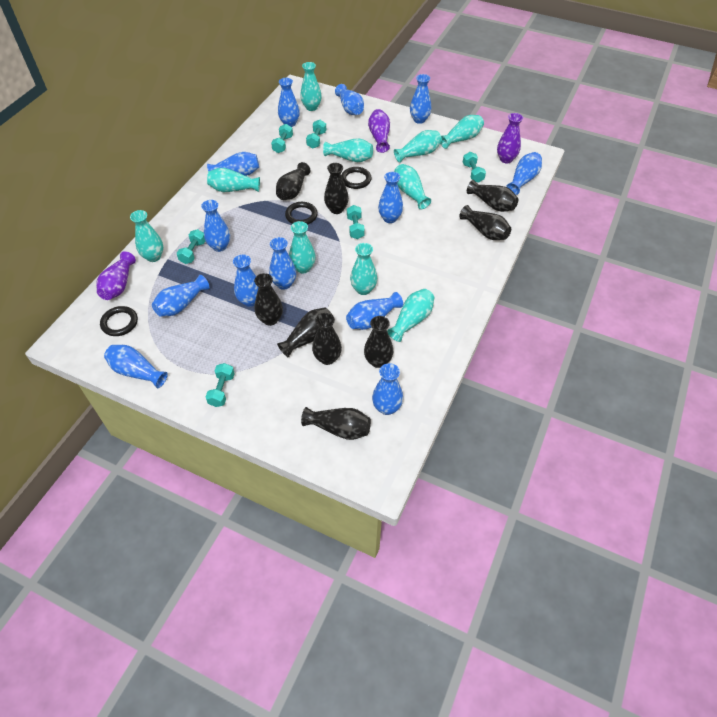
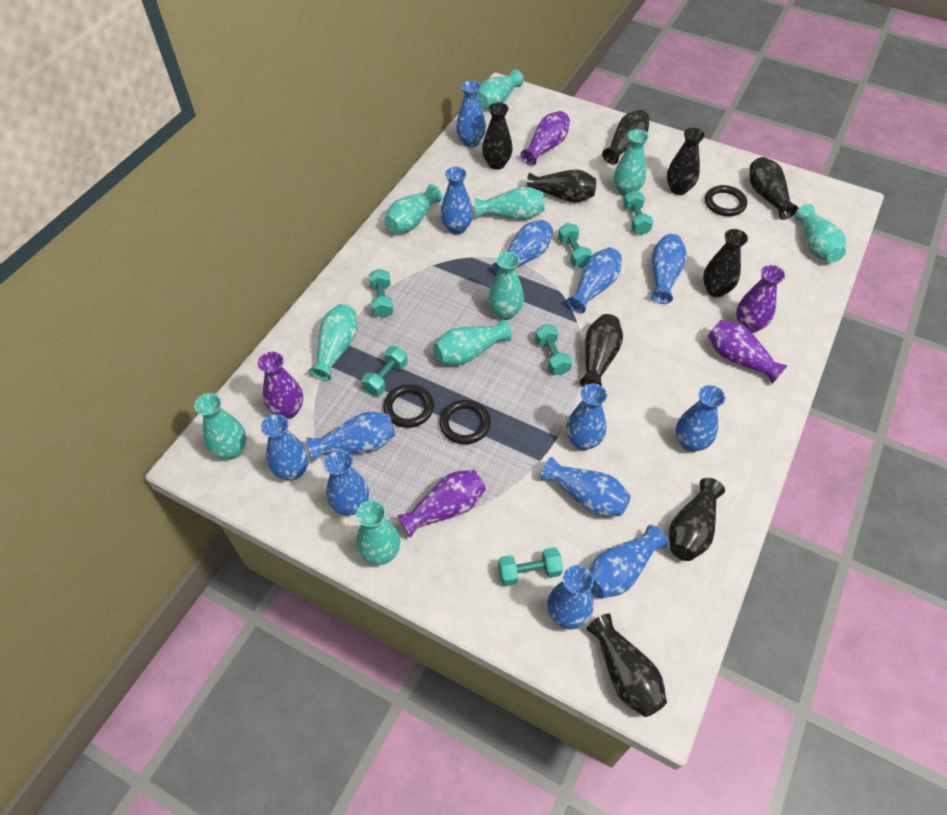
purple vase: [96,251,136,300] [368,109,390,153] [497,113,523,163] = 3 -> [258,352,303,419] [397,470,486,538] [521,111,570,166] [708,320,788,384] [736,265,785,333] = 5

